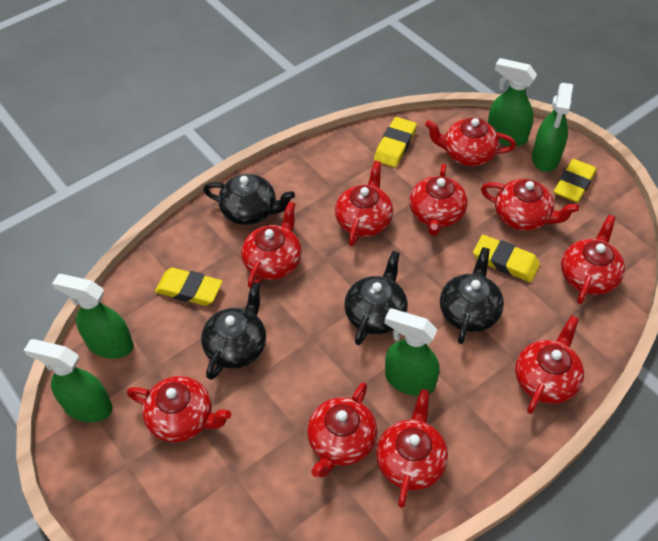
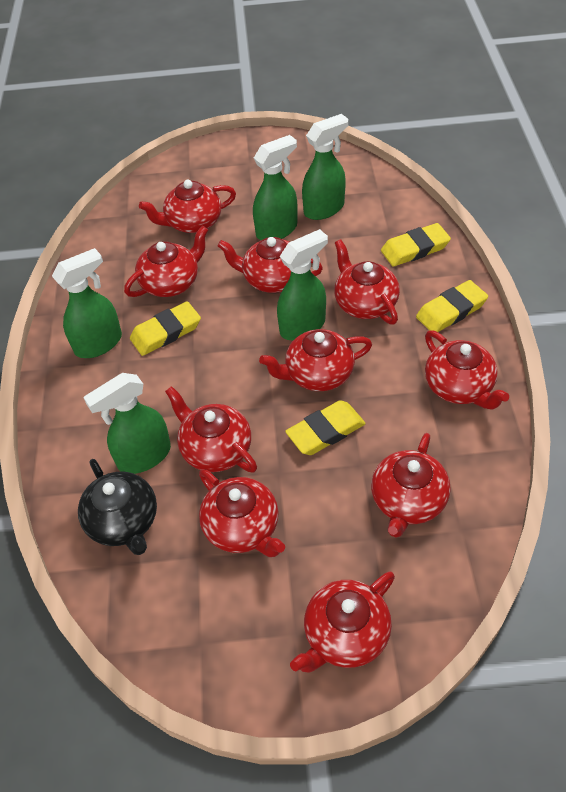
black teapot: [201,282,266,380] [203,174,295,225] [344,251,408,345] [440,247,504,344] = 4 -> [78,459,157,555] = 1

